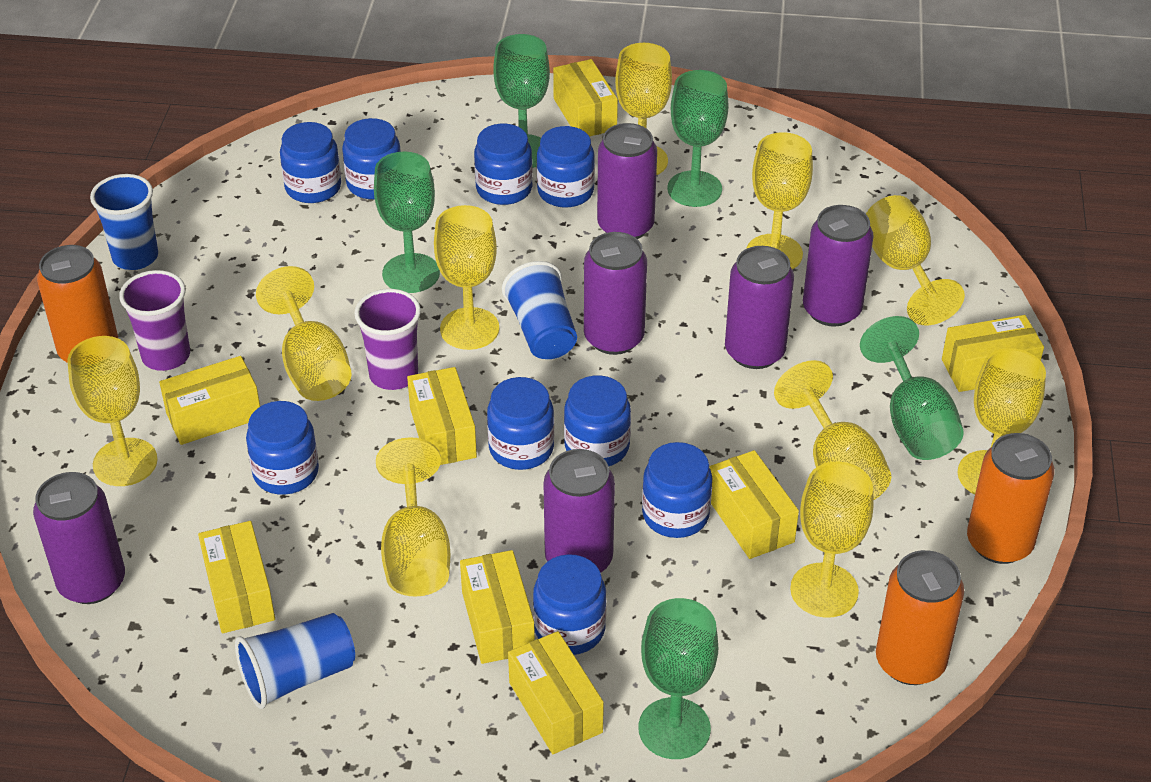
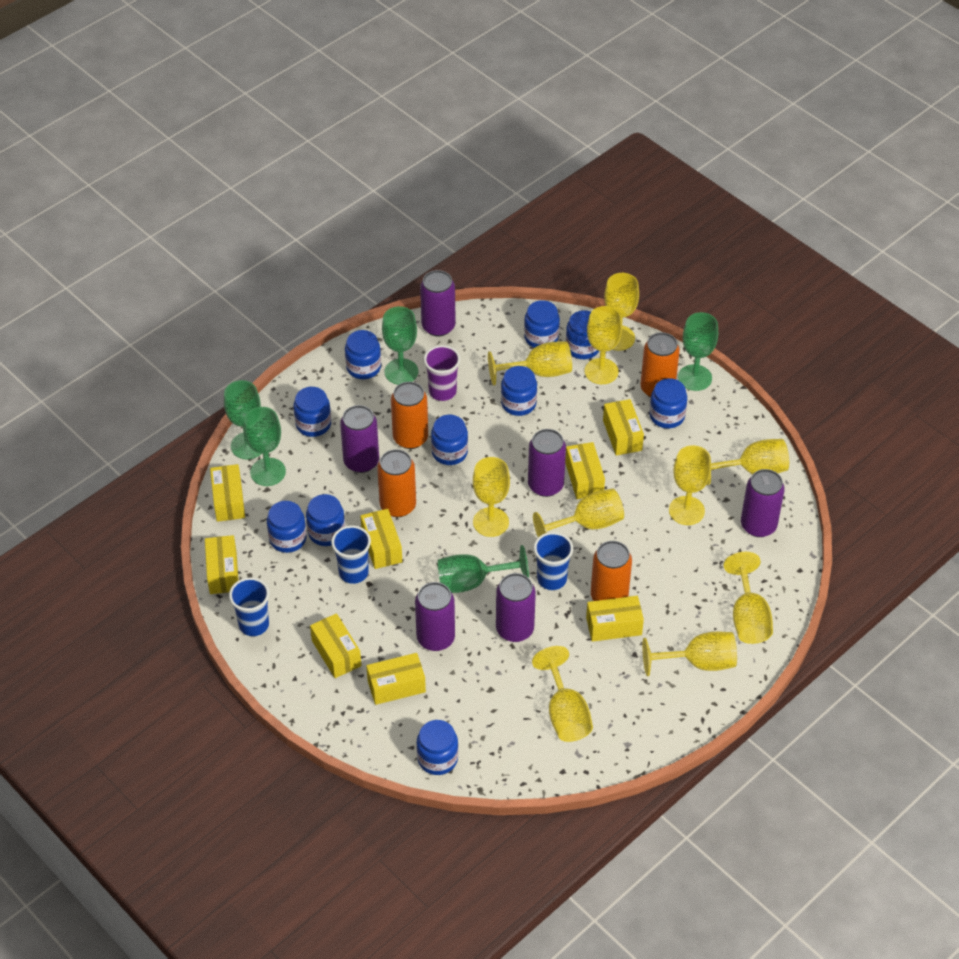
blue jar: [246,401,319,495] [280,122,341,203] [342,118,401,199] [474,124,533,205] [487,377,554,470] [533,554,606,655] [537,126,595,208] [564,375,631,466] [642,442,712,538] = 9 -> [267,501,307,553] [293,387,331,437] [306,494,345,546] [345,330,381,379] [417,720,458,775] [431,415,468,465] [501,366,537,416] [524,300,560,348] [566,310,599,359] [649,378,687,429] = 10
orange can: [37,245,118,363] [876,550,964,685] [967,433,1054,564] = 3 -> [377,449,416,517] [391,382,428,449] [591,541,632,601] [640,332,680,398] = 4
purple cup: [119,270,190,371] [354,289,421,390] = 2 -> [424,345,460,401] = 1

